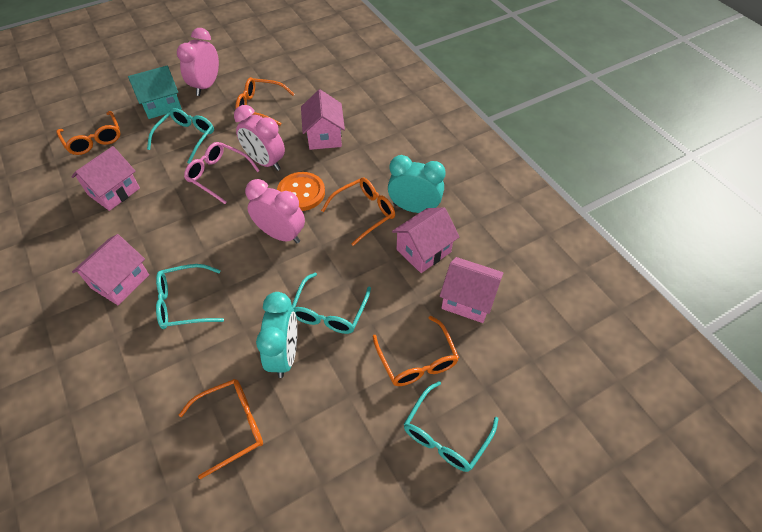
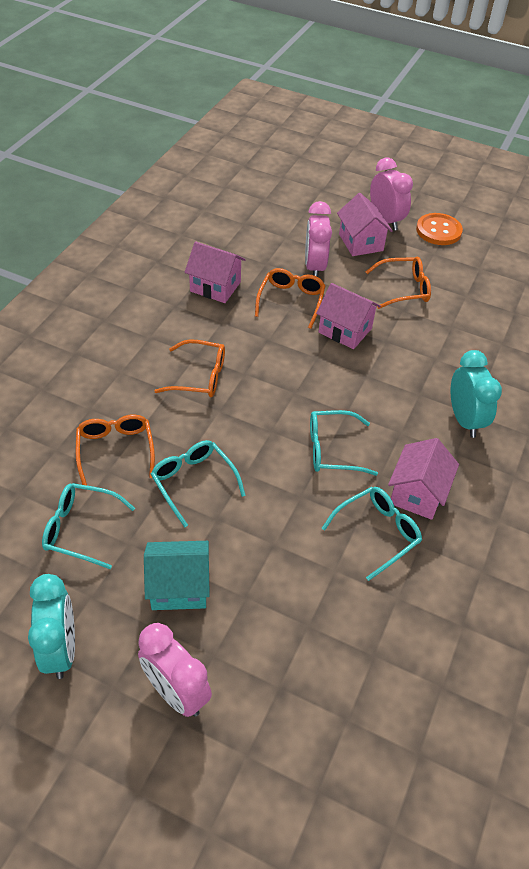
orange glasses: [57,111,121,155] [179,379,263,479] [236,77,295,126] [321,178,395,246] [373,316,459,386] = 5 -> [76,414,155,485] [155,339,225,397] [255,268,326,329] [365,257,431,309] = 4
pink glasses: [184,142,260,204] = 1 -> none = 0
pink house: [71,146,140,211] [72,234,149,305] [301,90,345,150] [392,207,460,273] [440,257,503,323] = 5 -> [185,242,246,303] [316,283,381,349] [337,193,393,256] [388,438,459,520] = 4

